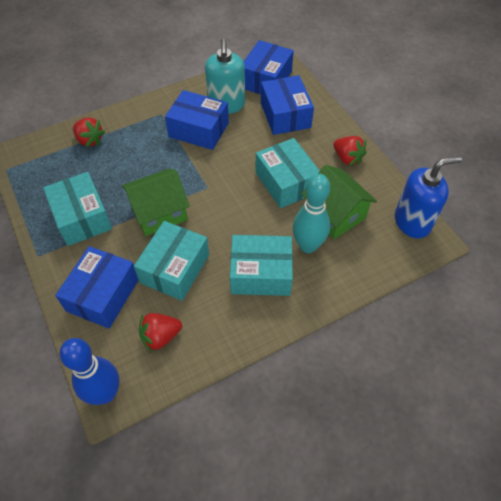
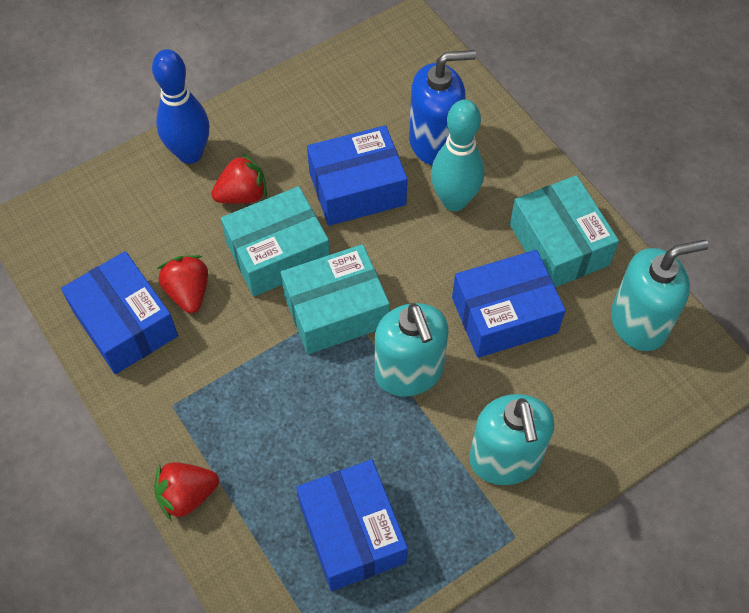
green house: [122,169,190,236] [301,165,377,239] = 2 -> none = 0
turquoise box: [43,172,112,246] [134,221,209,301] [230,235,293,296] [255,138,320,208] = 4 -> [221,186,330,297] [281,244,390,354] [510,175,619,287] = 3
turquoise soap dispenser: [205,39,245,114] = 1 -> [375,303,449,397] [469,394,555,485] [611,240,709,351] = 3

